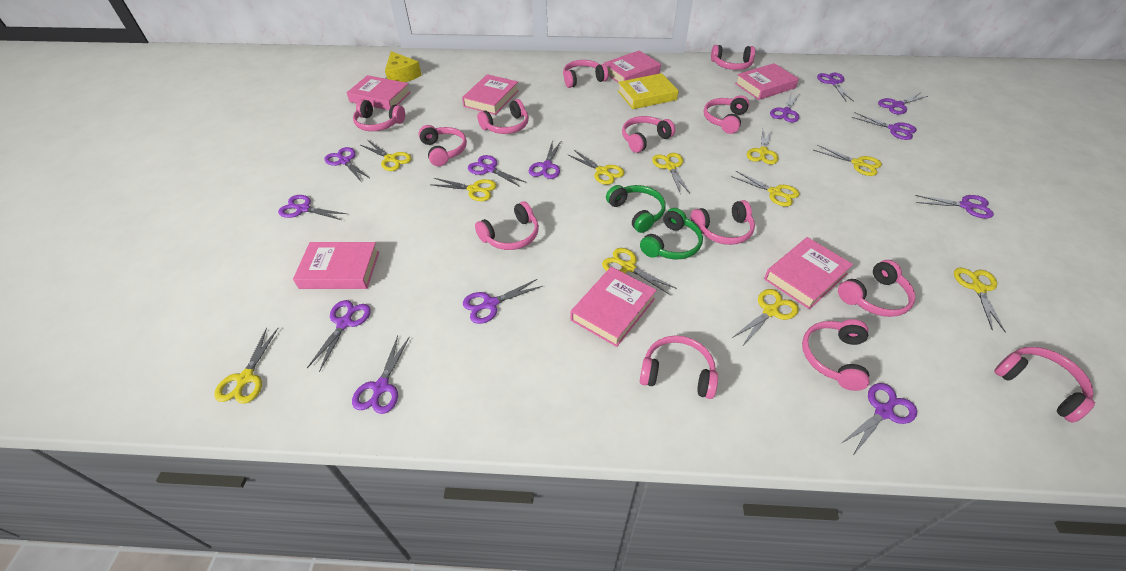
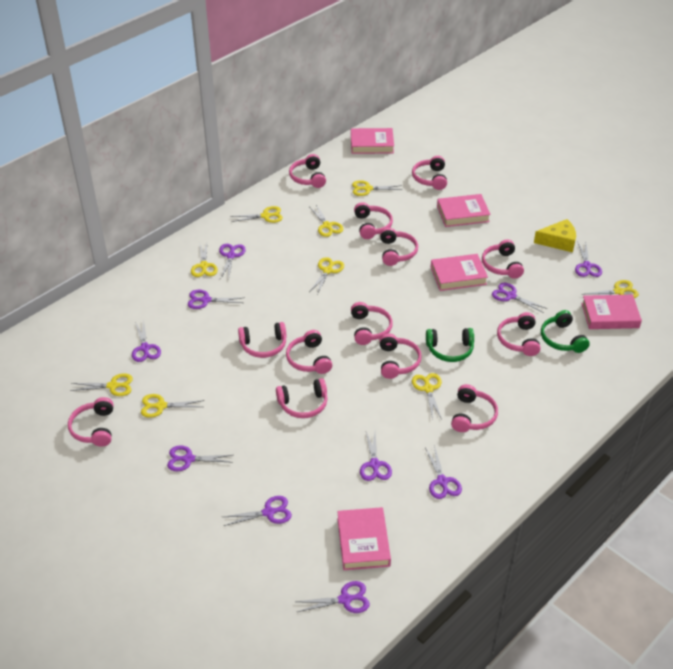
pink book: [293,242,379,289] [347,75,411,110] [462,74,519,115] [571,267,657,347] [603,51,661,82] [735,63,799,100] [764,237,853,309] = 7 -> [337,507,391,570] [351,128,394,154] [431,254,488,291] [437,194,491,227] [581,295,642,329] = 5
purple scissors: [278,195,347,220] [307,300,371,372] [324,147,370,181] [352,336,410,414] [463,279,543,324] [468,155,527,187] [529,140,562,179] [770,93,800,122] [817,73,854,102] [842,383,917,454] [852,112,917,140] [878,93,928,114] [915,195,994,219] = 13 -> [132,320,161,362] [167,446,233,471] [188,290,245,309] [219,244,246,278] [223,496,292,526] [296,581,370,613] [360,432,392,481] [425,445,462,499] [492,283,548,313] [575,243,602,277] = 10
yellow book: [618,73,679,109] = 1 -> none = 0
yellow scissors: [214,327,278,404] [361,140,412,171] [430,178,497,201] [567,150,624,185] [602,248,677,295] [652,153,690,194] [731,171,799,207] [732,289,799,345] [747,130,779,164] [813,145,882,176] [954,267,1006,333] = 11 -> [70,373,133,396] [141,394,204,418] [191,242,218,277] [230,206,283,223] [309,257,344,294] [310,204,343,237] [352,180,403,196] [412,373,442,420] [585,280,639,298] = 9

